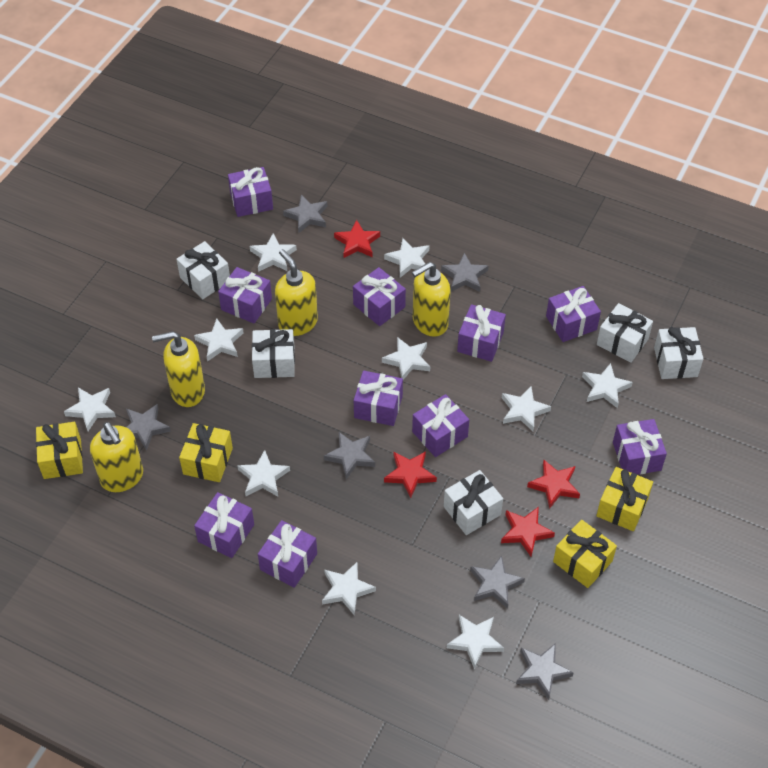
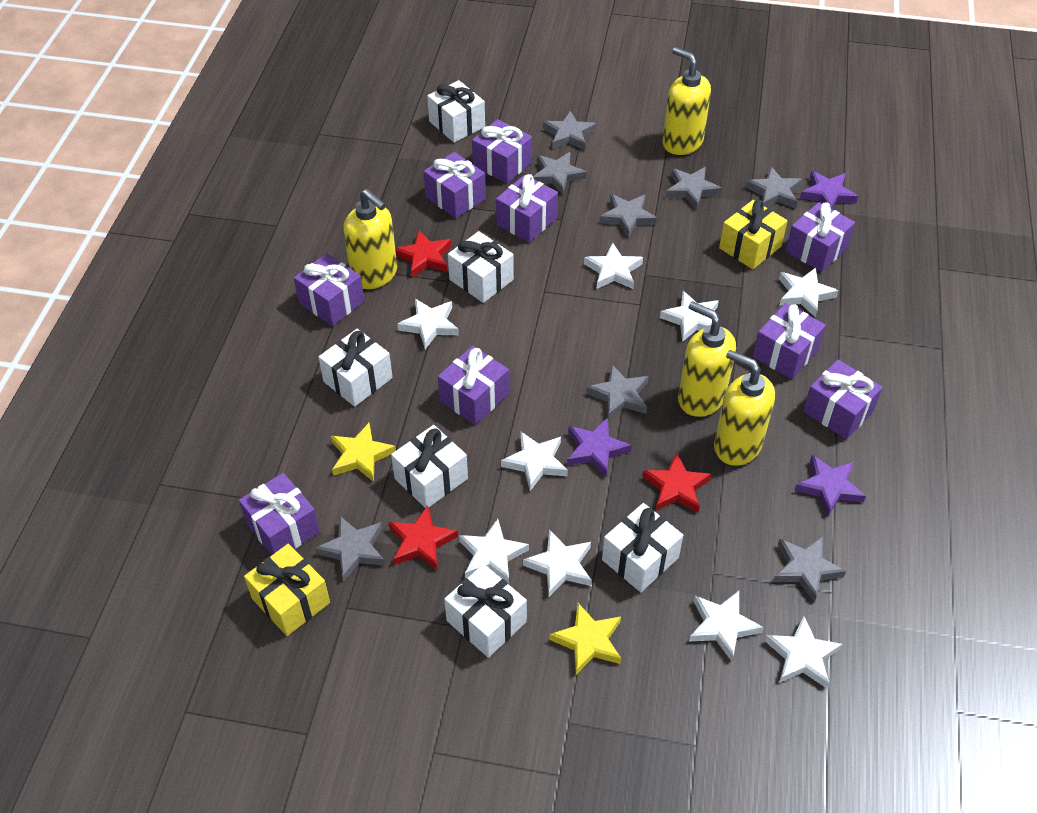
grey star: [126,404,171,450] [283,195,328,233] [324,432,375,479] [441,253,488,292] [470,555,525,609] [516,643,573,700] = 6 -> [315,516,385,582] [533,152,587,195] [543,111,596,150] [586,365,649,420] [599,194,657,238] [666,167,722,210] [746,167,802,208] [773,536,846,602] = 8
purple gift: [194,492,254,558] [218,267,272,323] [228,167,273,217] [258,520,317,588] [353,267,406,326] [354,371,403,426] [412,394,469,457] [457,304,506,362] [546,286,601,342] [613,419,667,475] = 10 -> [239,473,320,555] [294,253,364,326] [423,152,486,219] [438,346,509,425] [472,119,532,184] [496,174,558,243] [753,303,826,379] [786,202,855,272] [803,359,883,439] = 9
purple star: none = 0 -> [567,418,632,477] [795,455,866,517] [800,171,858,209] = 3
red star: [334,220,380,258] [384,451,437,498] [501,507,555,557] [527,460,580,509] = 4 -> [388,506,458,570] [395,230,452,277] [642,453,711,513] = 3
white gift: [176,241,230,299] [252,329,295,378] [444,470,503,535] [597,303,653,363] [654,327,703,379] = 5 -> [319,329,393,407] [391,425,468,508] [427,80,485,143] [444,564,527,658] [448,231,514,303] [602,503,683,592] = 6
white star: [64,388,116,431] [194,318,244,361] [237,450,290,497] [250,233,297,272] [322,562,376,615] [382,337,430,380] [384,238,430,278] [447,615,504,669] [502,386,551,431] [582,363,633,408] = 10 -> [397,299,459,349] [459,519,529,584] [501,431,568,491] [523,530,592,597] [584,243,643,289] [660,291,719,342] [689,591,764,661] [765,616,842,688] [779,267,839,317] = 9
yellow gift: [36,422,83,479] [179,423,233,482] [553,520,617,588] [596,467,653,531] = 4 -> [244,544,330,636] [719,200,788,269] = 2
yellow star: none = 0 -> [331,423,396,482] [549,603,621,675] = 2

